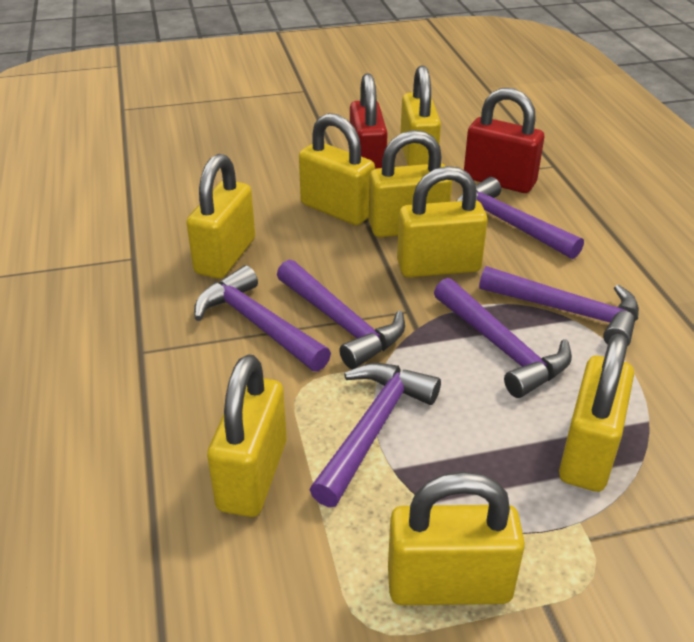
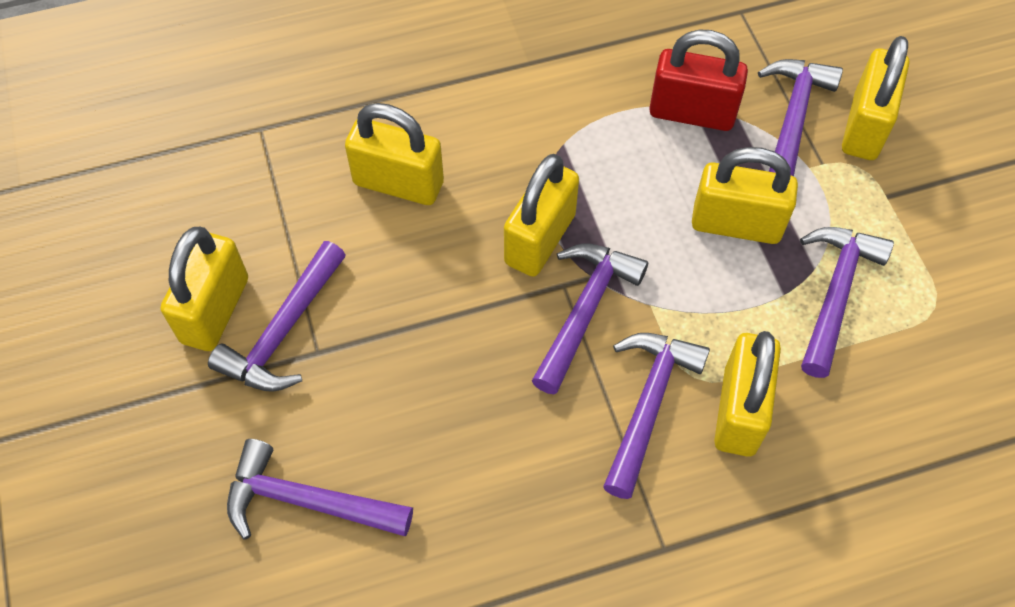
red padlock: [350,73,388,169] [464,88,544,193] = 2 -> [649,29,748,131] = 1
yellow padlock: [186,154,255,279] [207,354,287,517] [299,113,375,225] [369,130,452,237] [388,472,525,605] [397,166,488,277] [400,65,441,166] [559,334,634,492] = 8 -> [160,227,248,351] [345,103,444,205] [504,154,579,277] [692,147,798,244] [714,331,781,457] [842,36,909,160] = 6

